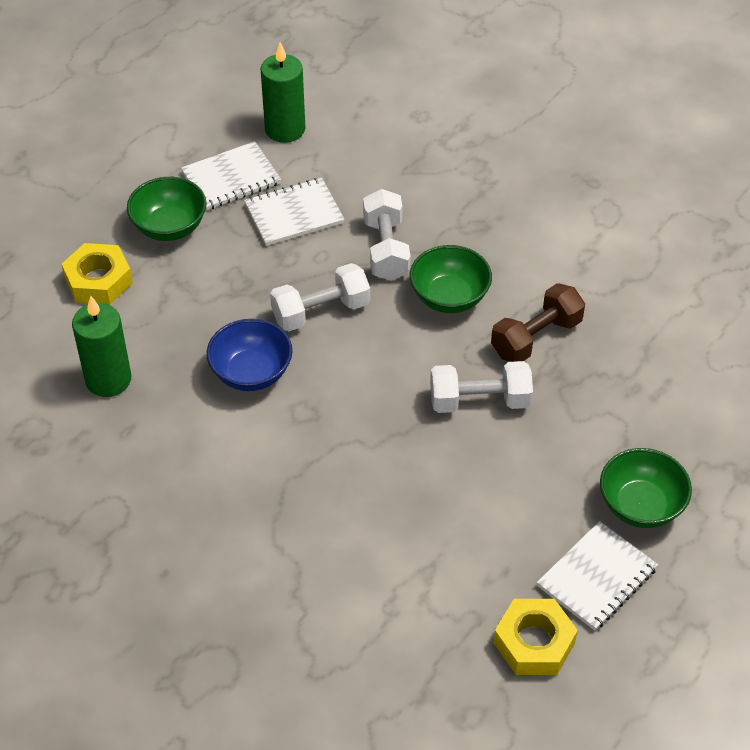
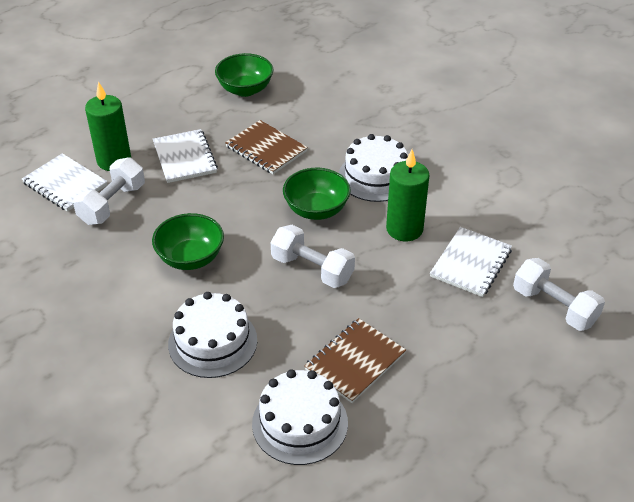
blue bowl: [207,319,292,391] = 1 -> none = 0
brown dumbbell: [491,283,585,362] = 1 -> none = 0
brown notebook: none = 0 -> [225,120,308,174] [304,318,406,403] = 2
white cake: none = 0 -> [168,292,257,378] [252,369,348,465] [339,134,408,202] = 3
yellow nut: [61,243,133,305] [494,599,578,675] = 2 -> none = 0

